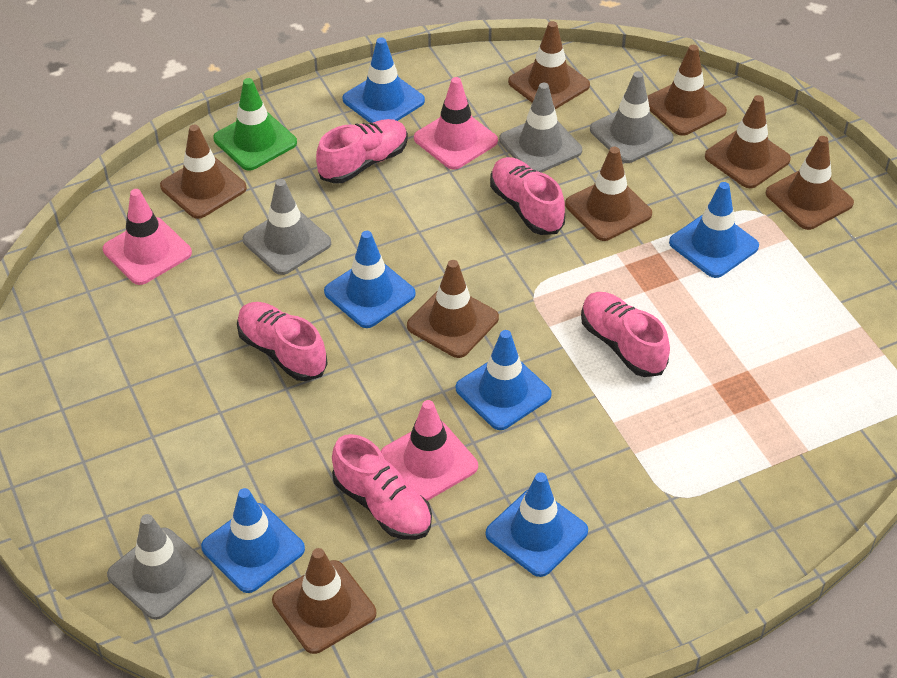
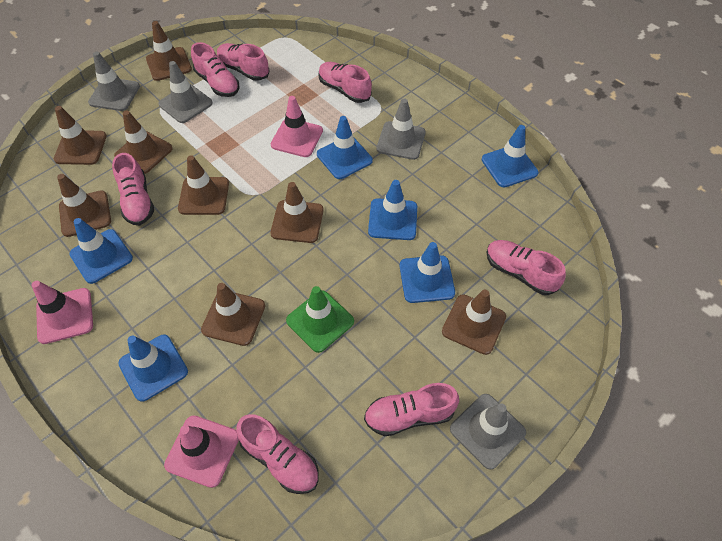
pink shoe: [237,302,328,381] [316,119,408,184] [332,434,432,540] [490,157,565,235] [581,292,670,377] = 5 -> [112,153,154,225] [191,42,239,97] [217,43,270,81] [236,414,319,494] [318,62,372,103] [364,383,459,436] [487,240,566,295] = 7

